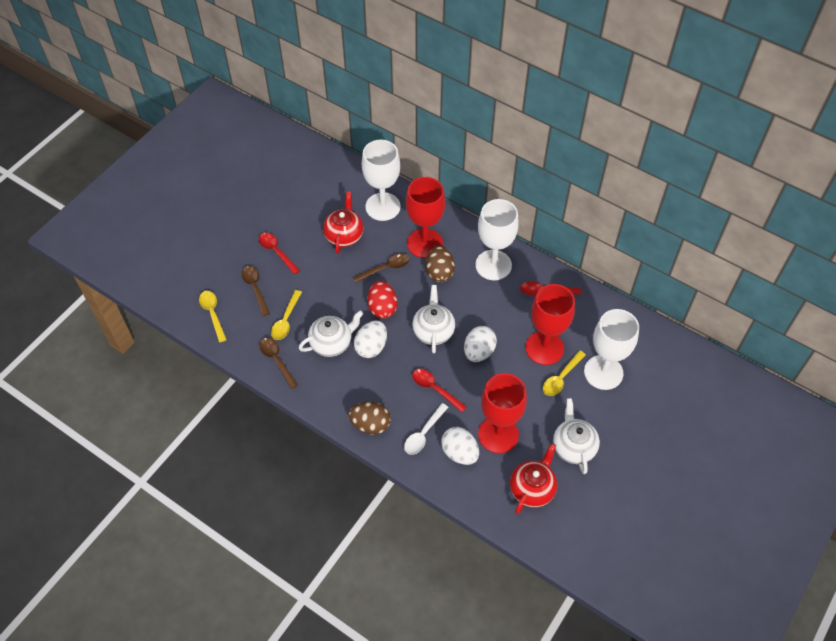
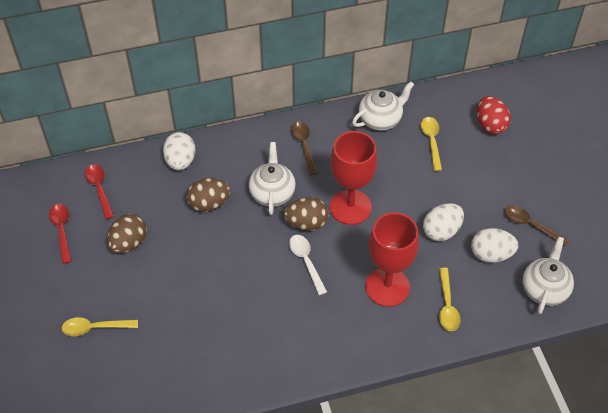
brown egg: [348,402,391,434] [426,246,455,282] = 2 -> [107,214,147,253] [186,178,231,212] [284,197,329,231] = 3
brown spoon: [242,266,270,316] [260,338,298,389] [353,254,410,283] = 3 -> [291,121,318,175] [504,206,570,247] = 2
red goblet: [406,177,445,258] [478,373,527,453] [526,284,575,365] = 3 -> [330,131,377,225] [365,212,419,307] = 2
red spoon: [259,233,300,275] [412,369,467,412] [520,281,581,296] = 3 -> [49,204,71,264] [85,164,114,220] = 2
red teapot: [323,191,363,253] [510,443,557,514] = 2 -> none = 0
white goblet: [362,140,401,221] [475,199,519,280] [584,309,639,390] = 3 -> none = 0

